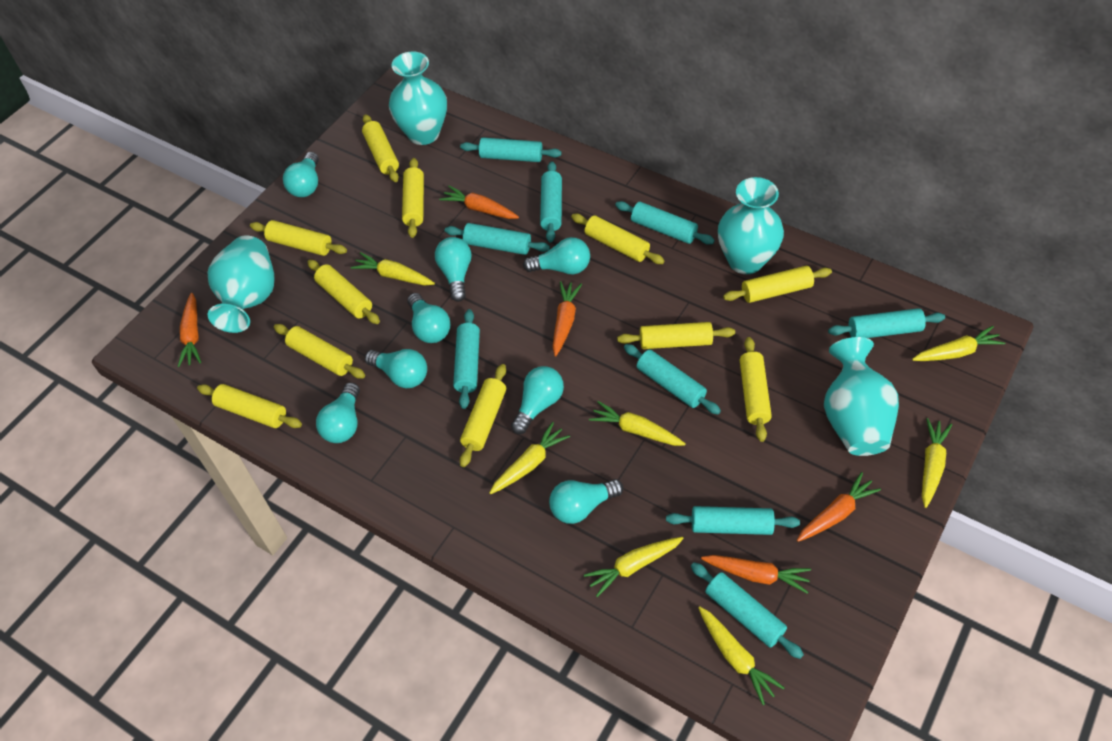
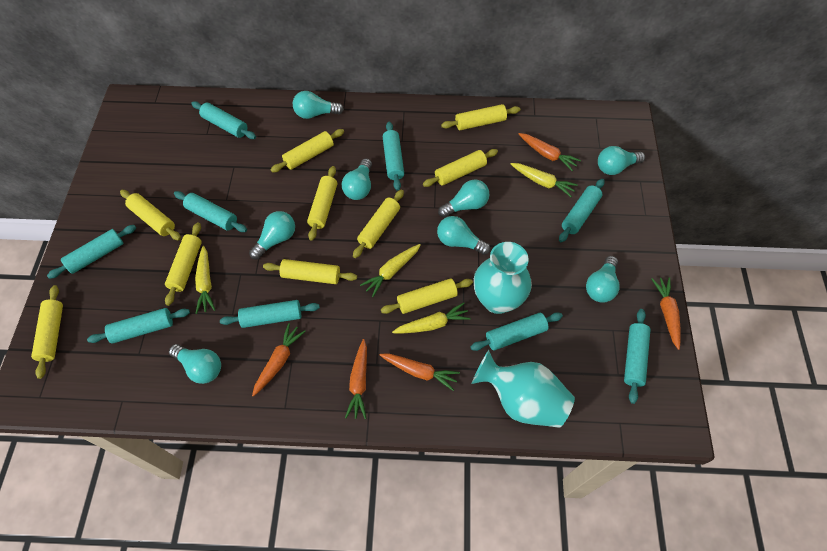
turquoise vase: [207,236,274,333] [389,52,447,145] [718,177,784,274] [824,337,899,456] = 4 -> [471,350,575,428] [474,242,532,314] = 2
yellow carrot: [351,252,435,286] [489,422,570,494] [584,537,684,597] [589,401,686,446] [698,607,785,705] [912,326,1005,361] [922,418,952,508] = 7 -> [195,246,215,314] [360,244,421,297] [392,302,471,334] [511,163,578,197] = 4
yellow rolling pin: [197,384,302,428] [250,220,347,256] [274,324,365,379] [308,260,380,324] [362,114,399,182] [402,158,424,238] [460,364,506,467] [571,214,664,264] [617,322,735,349] [723,266,832,303] [740,337,772,442] = 11 -> [31,285,63,379] [120,190,181,241] [165,222,202,306] [263,259,357,284] [271,129,344,172] [307,166,337,241] [353,190,404,258] [381,278,473,314] [423,149,498,187] [441,104,520,130] = 10

